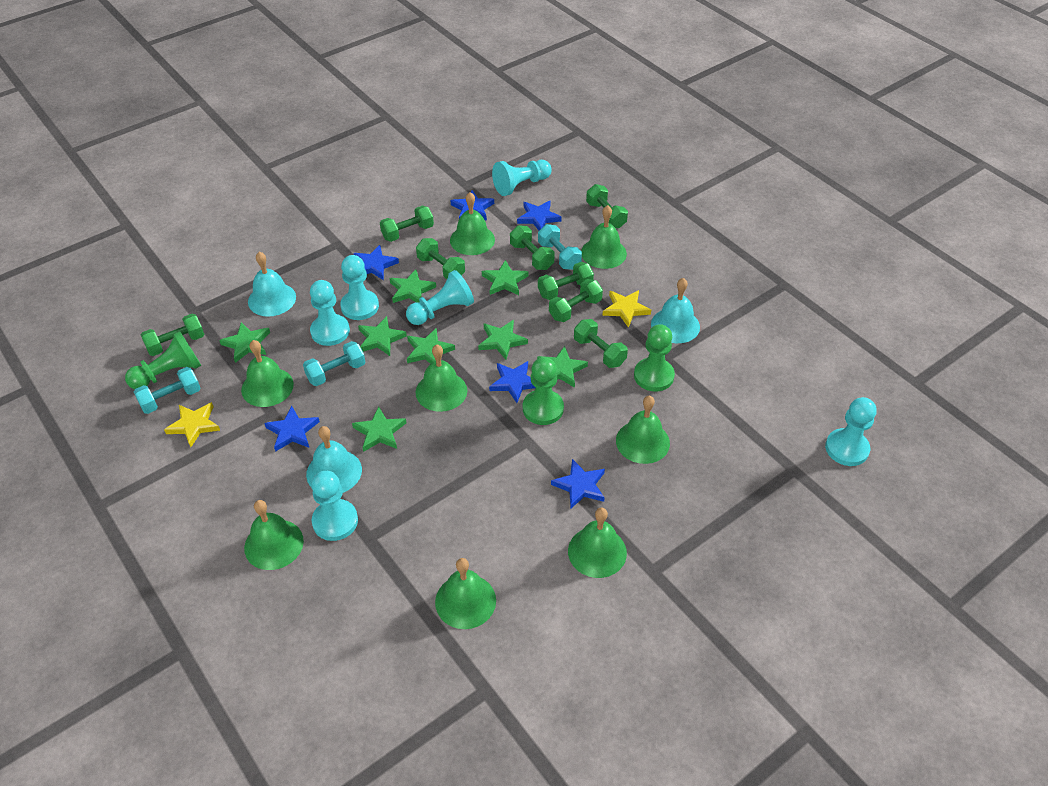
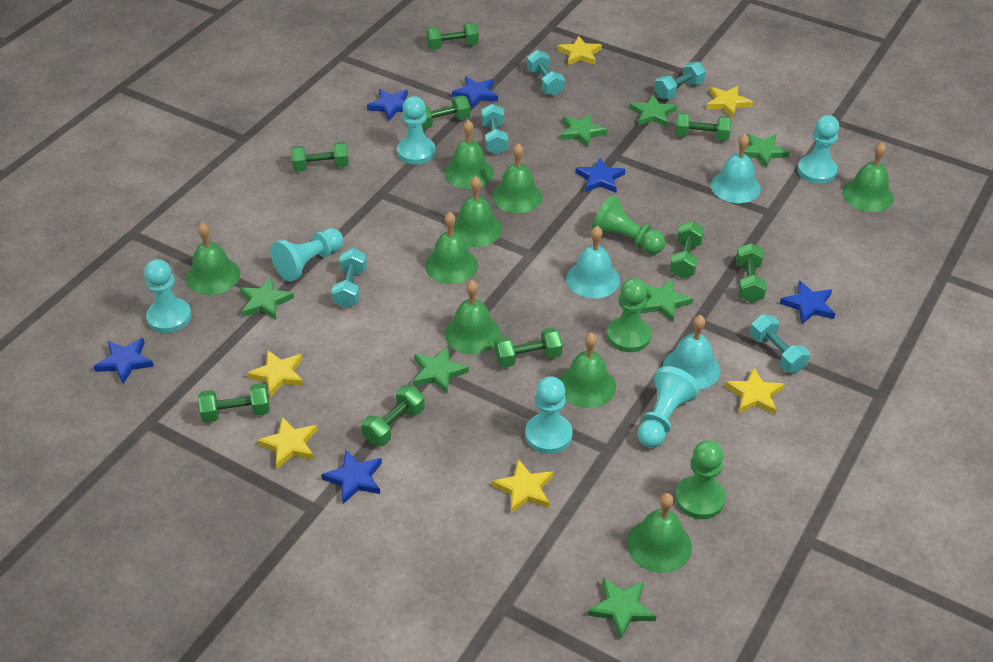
green bell: [241,340,294,407] [244,500,304,570] [416,345,467,412] [435,558,496,629] [450,192,495,255] [568,508,627,578] [581,205,627,269] [616,396,670,464] = 8 -> [186,223,240,295] [425,212,478,284] [444,120,494,189] [445,280,501,354] [453,176,502,247] [492,143,543,213] [559,333,616,408] [627,493,692,573] [842,142,894,212] = 9
green dumbbell: [141,314,204,356] [380,206,434,242] [416,238,465,279] [510,225,555,270] [538,262,594,300] [549,279,603,322] [574,319,628,368] [586,184,628,228] = 8 -> [198,383,270,423] [291,142,349,172] [361,385,425,446] [422,95,471,129] [427,23,479,50] [495,327,563,368] [670,221,704,278] [675,112,731,141] [736,243,767,303] = 9
green star: [219,322,270,363] [352,406,406,452] [358,316,407,356] [390,269,436,303] [407,328,455,364] [478,320,528,360] [482,260,529,295] [537,346,588,388] = 8 -> [240,277,294,320] [413,346,469,394] [560,113,607,148] [588,578,656,639] [629,95,677,127] [640,279,693,322] [744,134,790,168] = 7
turquoise dumbbell: [134,367,201,414] [303,341,365,386] [538,224,582,270] = 3 -> [332,248,367,308] [481,104,508,154] [527,50,565,96] [655,62,706,99] [750,314,810,373] = 5
yellow star: [164,402,220,447] [602,290,651,328] = 2 -> [247,350,304,397] [257,417,317,469] [492,459,553,513] [557,36,602,65] [706,86,753,118] [725,367,785,415] = 6

